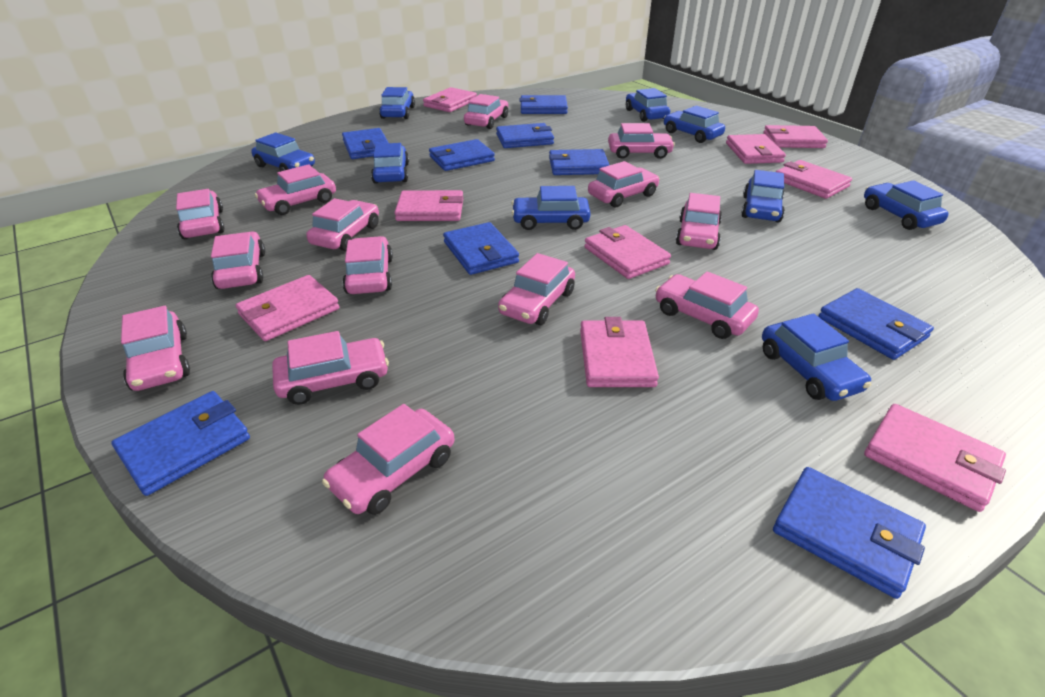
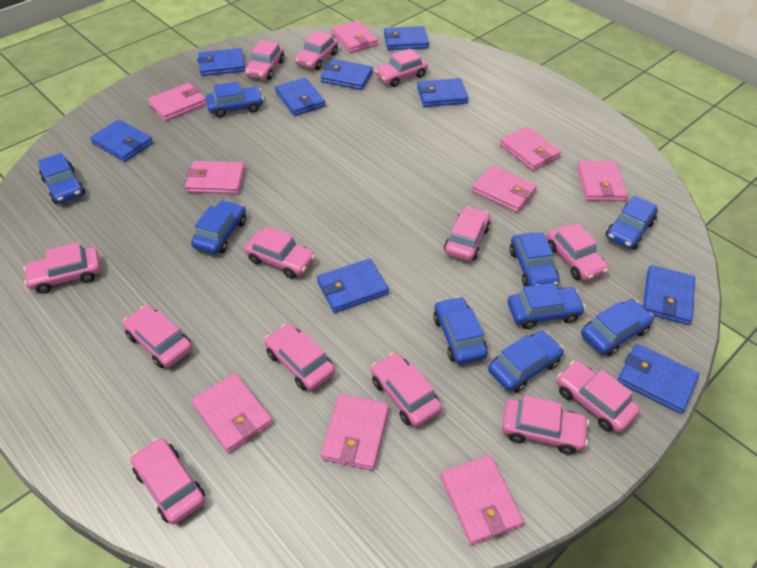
pink car: [121,306,190,391] [176,189,225,239] [211,232,265,289] [255,164,336,215] [272,331,389,405] [306,198,379,251] [322,404,455,515] [342,236,393,294] [464,94,508,129] [498,253,575,325] [588,161,660,208] [608,123,675,159] [655,271,759,339] [676,193,722,250] = 14 -> [23,242,101,294] [123,305,192,368] [131,438,205,525] [245,40,285,80] [245,226,315,279] [264,324,335,391] [295,30,338,70] [371,353,442,427] [375,48,428,87] [444,206,490,261] [502,396,589,454] [547,223,609,281] [557,361,640,432] = 13

